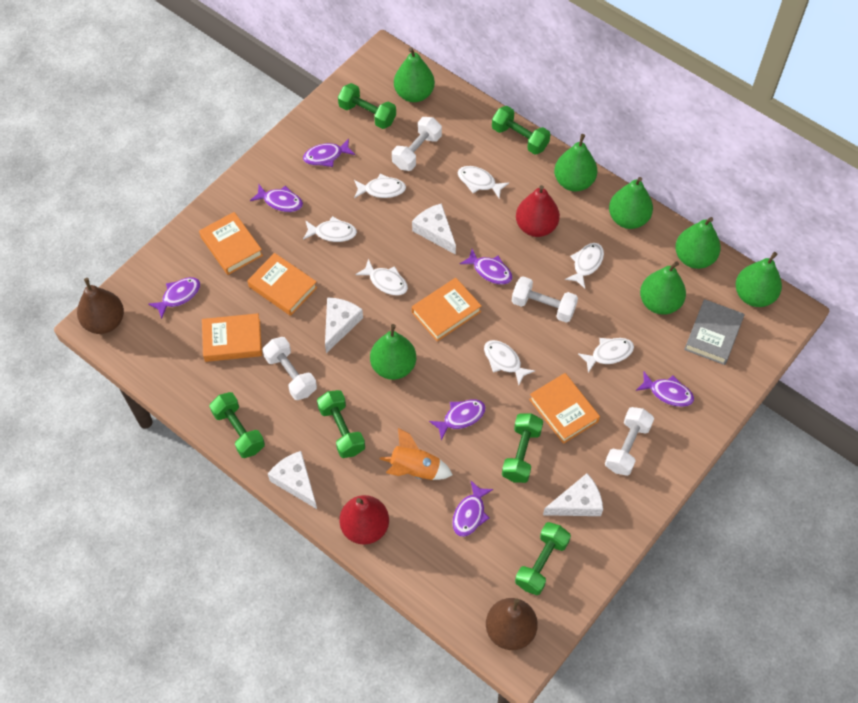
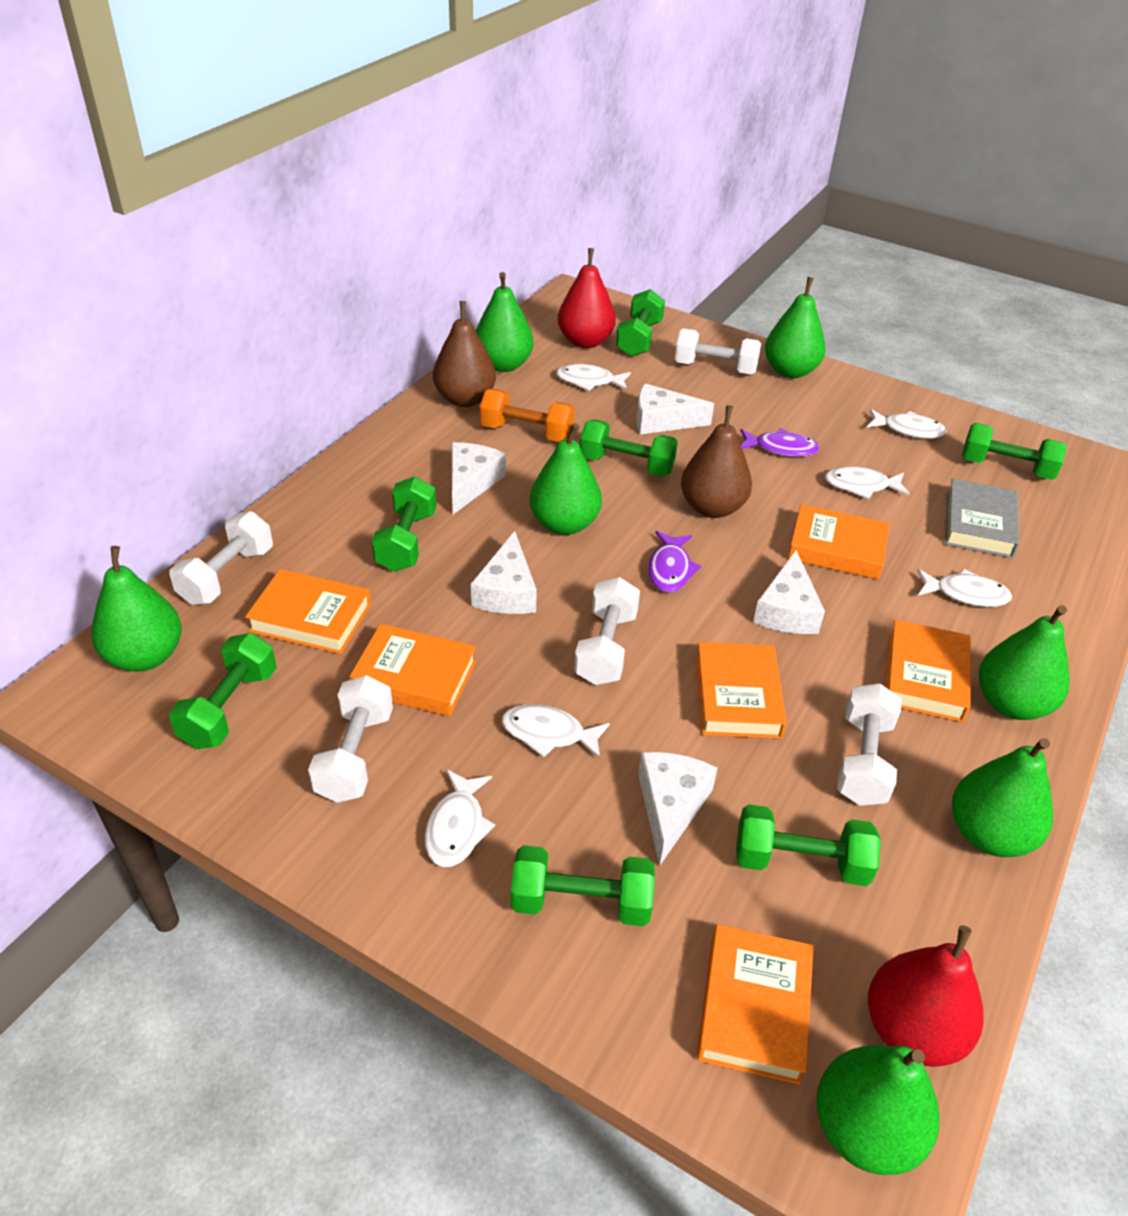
green dumbbell: [209,392,265,458] [317,390,365,458] [338,83,396,129] [492,106,551,155] [502,413,543,483] [515,522,571,595] = 6 -> [169,633,277,749] [372,476,436,572] [511,845,655,926] [580,419,678,477] [616,289,665,357] [736,804,881,886] [962,423,1067,480] = 7
orange book: [199,212,263,275] [202,313,262,362] [247,253,317,316] [412,278,482,342] [529,373,600,444] = 5 -> [245,569,371,654] [349,624,476,716] [696,642,787,739] [697,924,814,1085] [788,504,890,579] [885,620,971,722] = 6
orange dumbbell: none = 0 -> [480,389,575,442] = 1
orange rocket: [380,428,453,480] = 1 -> none = 0
purple fish: [148,277,200,319] [250,185,303,212] [303,138,355,167] [429,400,486,440] [452,480,493,537] [460,249,512,285] [636,372,694,407] = 7 -> [648,531,701,592] [741,428,819,457] = 2
white cheese: [268,451,317,509] [325,298,363,353] [412,203,456,255] [543,473,603,516] = 4 -> [451,442,506,514] [471,531,537,614] [636,384,714,434] [638,752,717,866] [753,550,825,634] = 5
white dumbbell: [263,337,317,400] [392,117,442,171] [512,276,578,323] [605,407,654,476] = 4 -> [170,511,273,605] [308,675,393,803] [574,577,640,685] [675,328,761,375] [837,683,902,806] = 5
white fish: [303,216,357,242] [354,174,406,198] [355,259,408,295] [458,166,509,198] [484,340,535,385] [565,243,604,289] [578,338,634,373] = 7 -> [425,769,495,867] [502,704,610,759] [556,364,631,391] [825,466,910,499] [867,409,947,439] [917,569,1012,607] = 6

